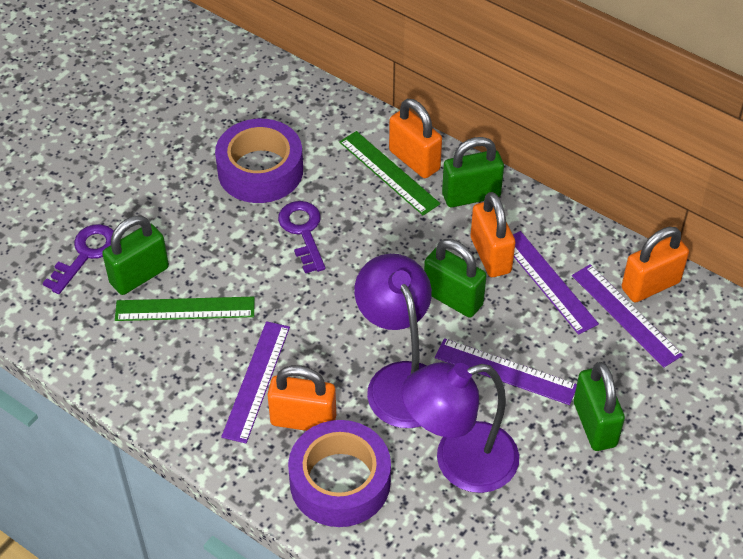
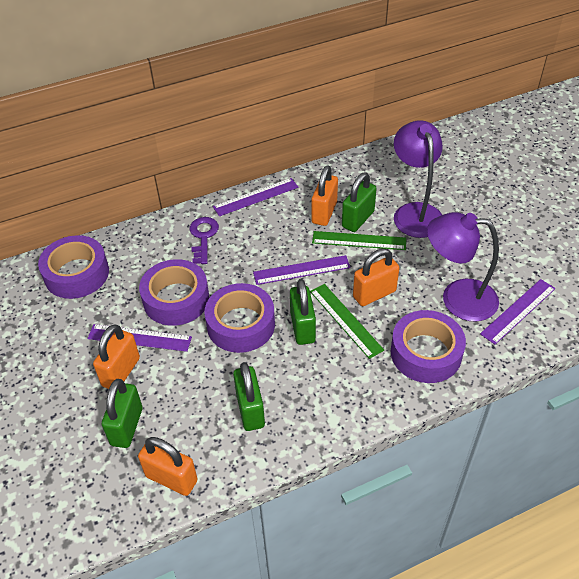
purple key: [43,224,114,294] [278,201,325,273] = 2 -> [190,217,219,264] = 1
purple tape: [215,119,303,203] [288,420,391,527] = 2 -> [38,235,109,299] [139,259,209,326] [204,283,275,353] [391,310,466,383] = 4

